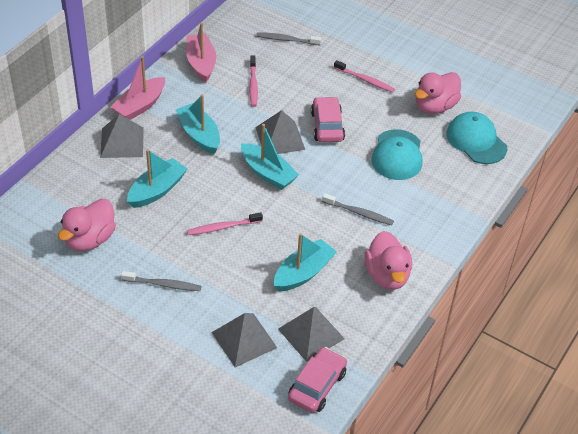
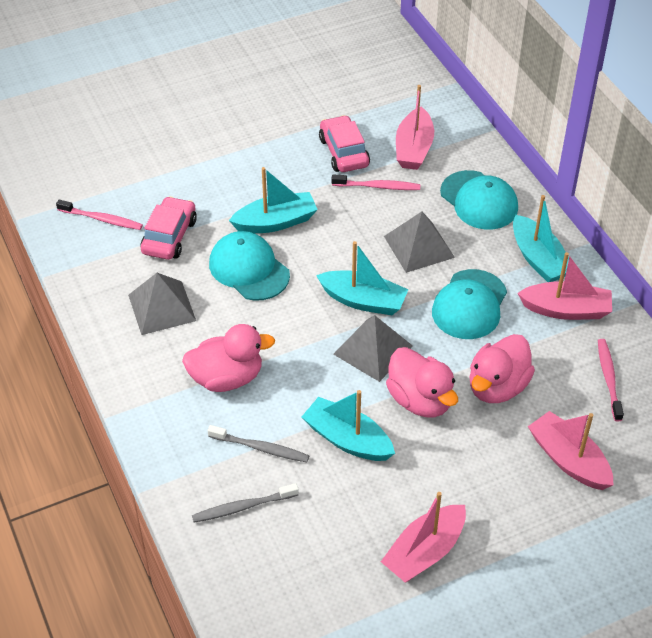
grey pyramid: [100,114,144,158] [212,313,277,367] [255,110,305,154] [278,307,345,362] = 4 -> [128,273,196,335] [333,315,413,382] [384,212,455,273] = 3
grey toothbrush: [121,271,201,291] [256,32,322,45] [322,193,394,225] = 3 -> [192,483,299,523] [208,425,309,462] = 2
pink boat: [111,56,165,120] [186,23,216,82] = 2 -> [381,492,466,583] [396,85,434,170] [517,252,612,320] [528,411,613,490] = 4
turquoise cap: [371,129,423,180] [447,112,507,164] = 2 -> [209,231,290,301] [432,269,507,339] [440,170,518,229] = 3

